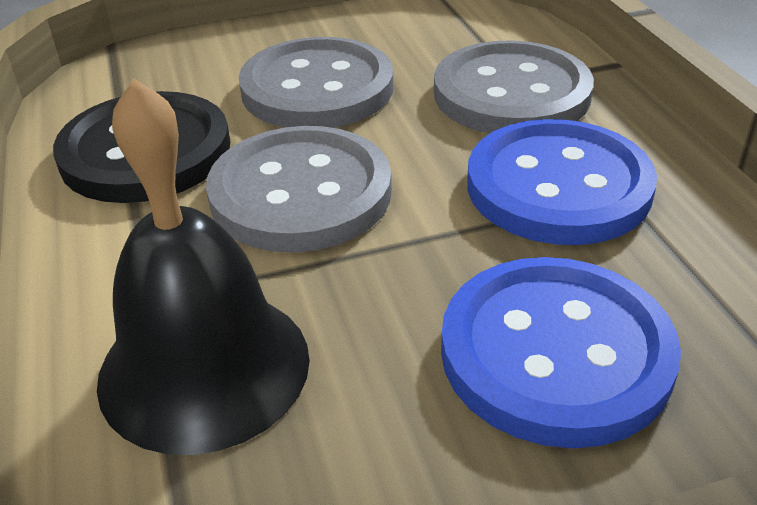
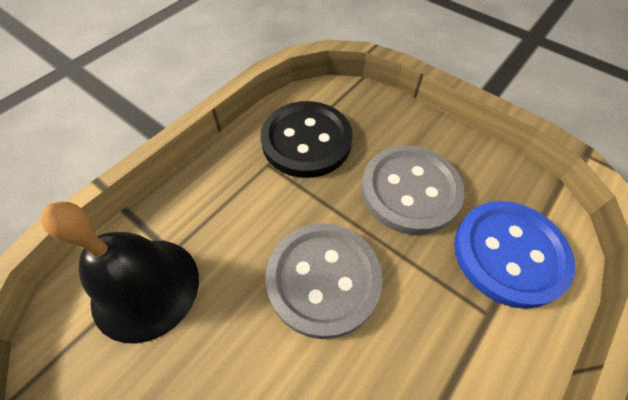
blue button: [441,257,681,448] [467,119,657,245] = 2 -> [454,201,575,309] = 1
grey button: [206,126,392,253] [239,37,393,128] [434,40,594,133] = 3 -> [266,223,382,339] [361,145,465,235] = 2

